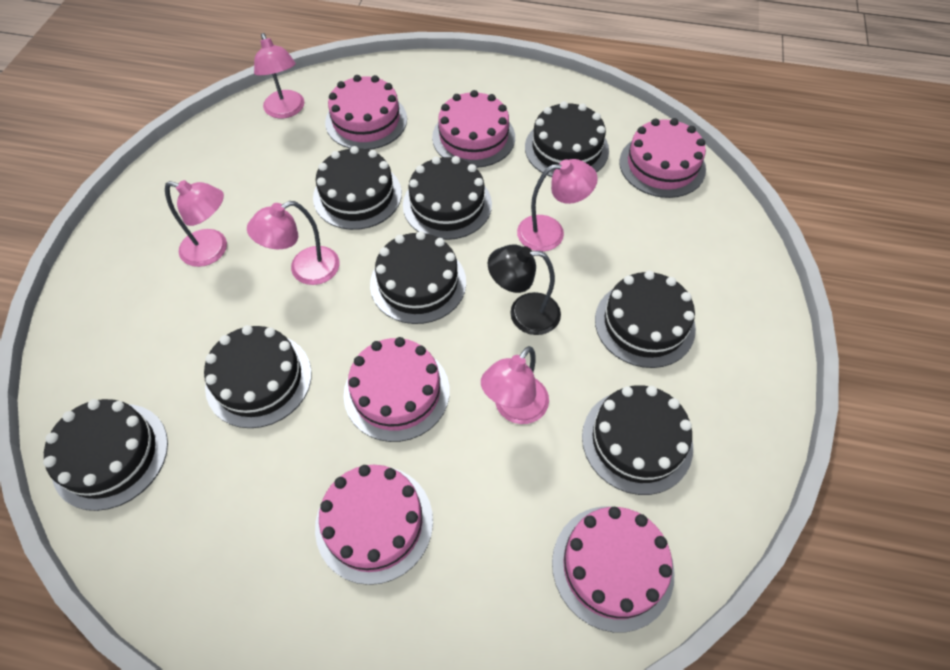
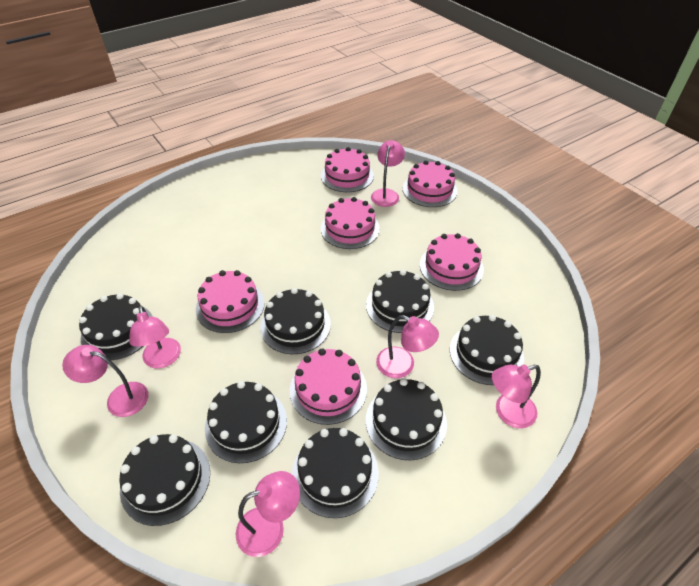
black lamp: [488,245,561,335] = 1 -> none = 0
pink lamp: [165,180,227,267] [247,201,340,285] [254,33,304,118] [481,346,549,424] [517,159,598,251] = 5 -> [62,345,148,417] [129,306,181,368] [236,471,300,557] [371,140,405,207] [376,315,439,378] [492,365,541,428] = 6

